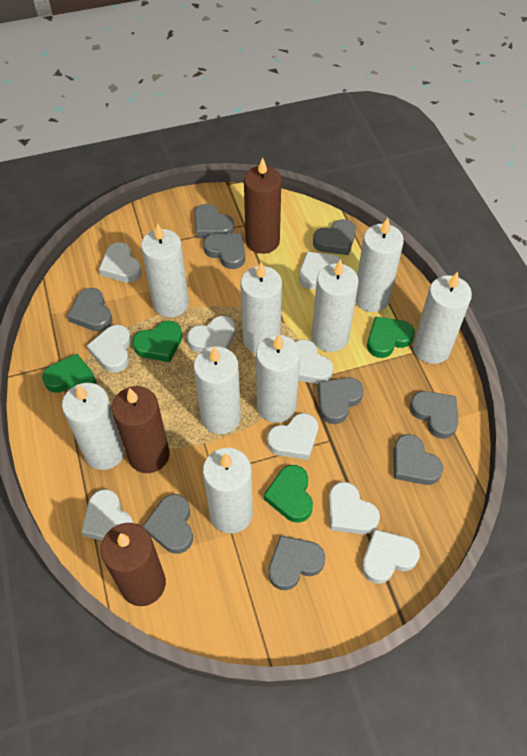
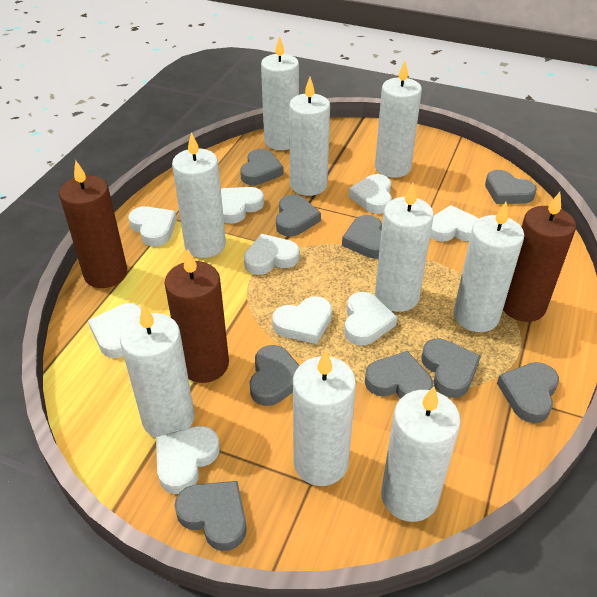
green heart: [42,354,96,393] [132,321,182,362] [264,465,313,523] [367,317,415,358] = 4 -> none = 0

